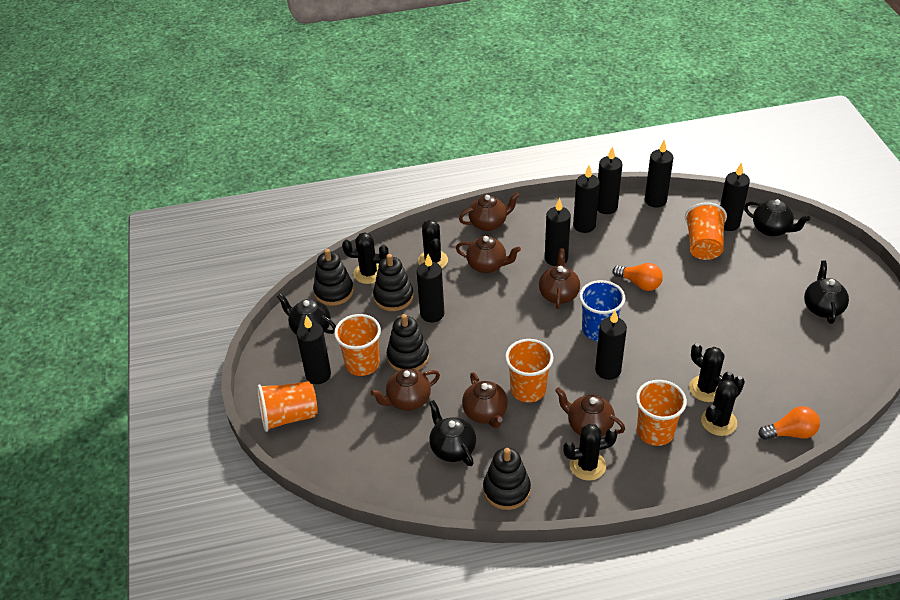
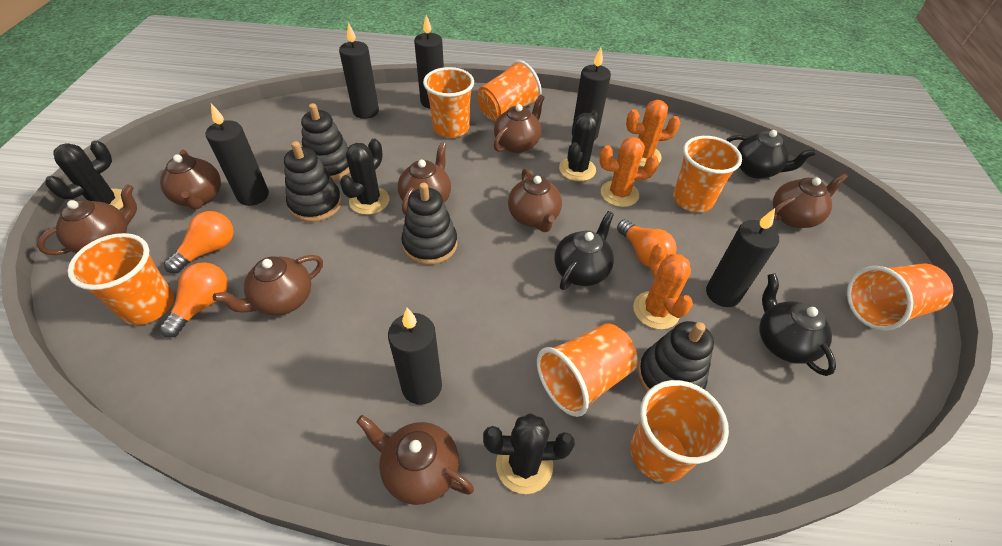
black cactus: [342,232,389,284] [418,220,448,268] [563,424,618,481] [689,343,734,402] [701,376,745,436] = 5 -> [46,140,123,210] [340,139,389,215] [483,413,575,494] [559,110,599,181] = 4
black candle: [296,315,331,384] [417,254,445,323] [545,198,571,266] [573,165,600,233] [595,310,627,380] [597,146,622,214] [645,140,674,208] [720,162,750,231] = 8 -> [206,104,269,206] [339,22,379,119] [388,308,442,405] [414,15,444,109] [572,48,611,141] [706,208,779,307] = 6
black teapot: [277,293,336,334] [429,400,476,466] [744,199,810,237] [804,261,849,324] = 4 -> [554,211,614,290] [726,130,816,179] [759,274,836,376] = 3
blue cup: [579,280,625,341] = 1 -> none = 0
brown teapot: [370,369,440,411] [456,235,521,273] [459,192,519,231] [462,372,508,428] [539,248,580,309] [555,387,625,437] = 6 -> [37,184,137,255] [160,150,221,210] [213,255,323,316] [356,415,474,505] [398,142,451,215] [494,95,545,153] [508,168,562,232] [773,173,848,228] = 8
orange cactus: none = 0 -> [599,137,659,207] [626,100,680,167] [633,243,693,330] = 3
orange cup: [257,381,318,432] [334,314,381,376] [505,339,553,403] [636,380,687,446] [685,202,727,260] = 5 -> [67,233,174,325] [423,67,474,138] [477,60,542,121] [537,323,638,417] [630,380,729,483] [673,136,742,212] [847,263,953,331] = 7
orange light bulb: [613,263,663,291] [758,406,820,440] = 2 -> [159,262,228,337] [164,211,234,273] [617,219,677,267] = 3

